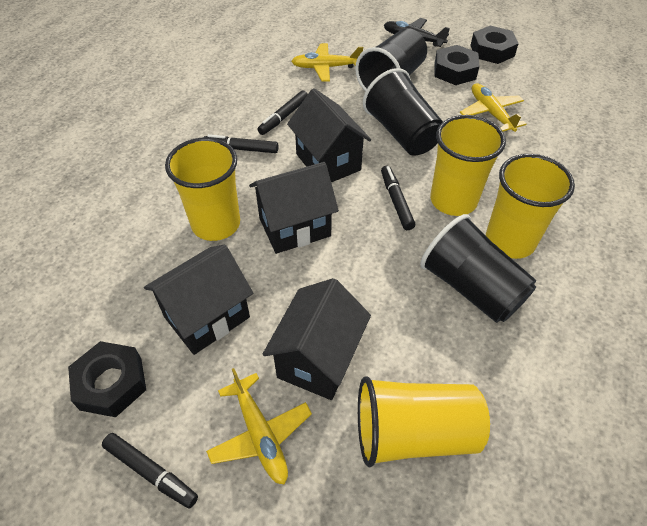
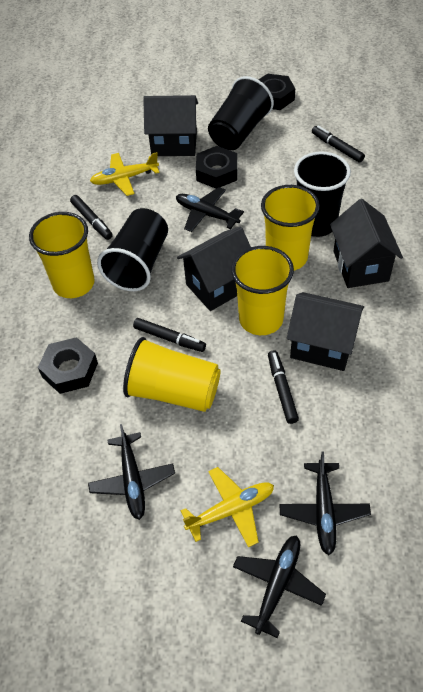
black plane: [384,18,450,47] = 1 -> [88,424,175,520] [176,187,244,232] [233,535,326,638] [279,452,371,555] = 4
yellow plane: [206,368,312,484] [291,43,363,82] [460,83,526,132] = 3 -> [90,152,160,196] [180,467,274,547] = 2

